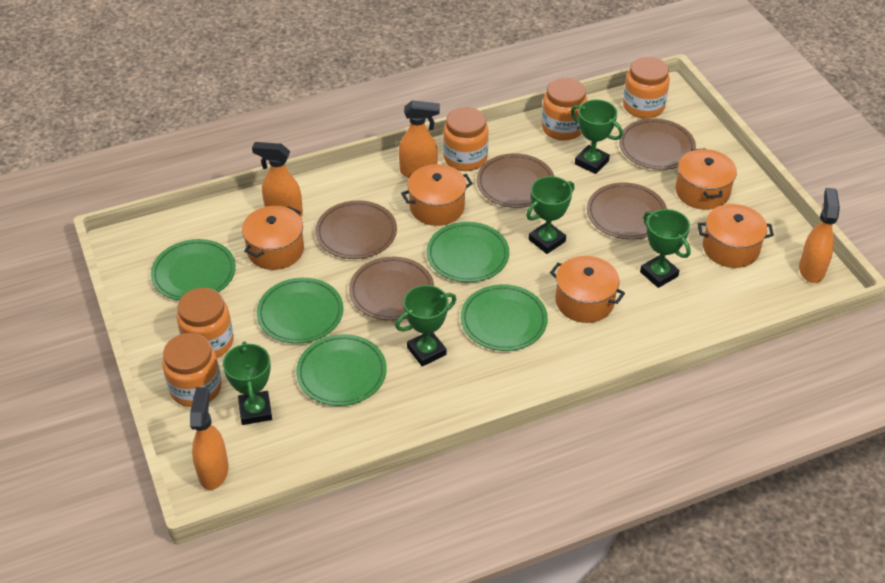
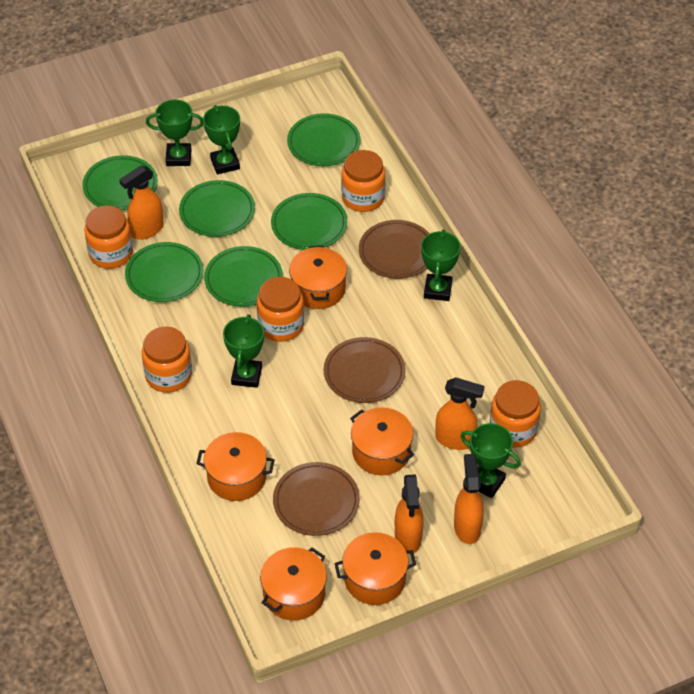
brown plate: [315,200,397,259] [349,257,434,321] [477,153,554,208] [587,183,667,240] [619,118,696,170] = 5 -> [273,462,360,536] [324,337,406,403] [359,220,430,279] = 3
green plate: [151,239,236,301] [257,278,343,344] [296,334,387,406] [427,222,509,282] [461,284,548,351] = 5 -> [82,155,158,210] [125,242,203,302] [179,180,255,237] [204,246,283,307] [271,193,347,250] [287,113,361,166] = 6

